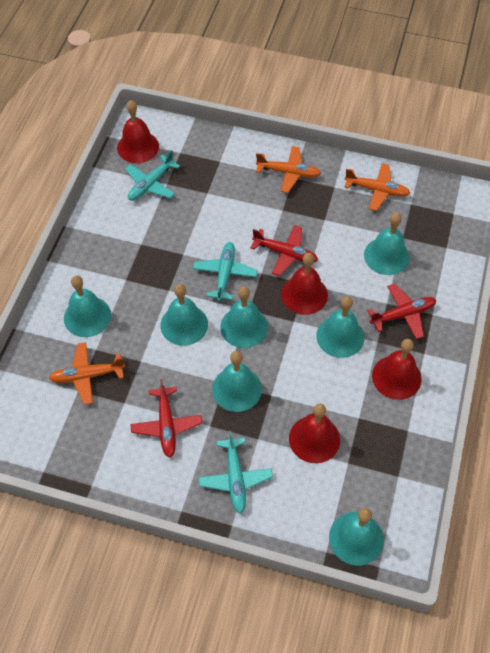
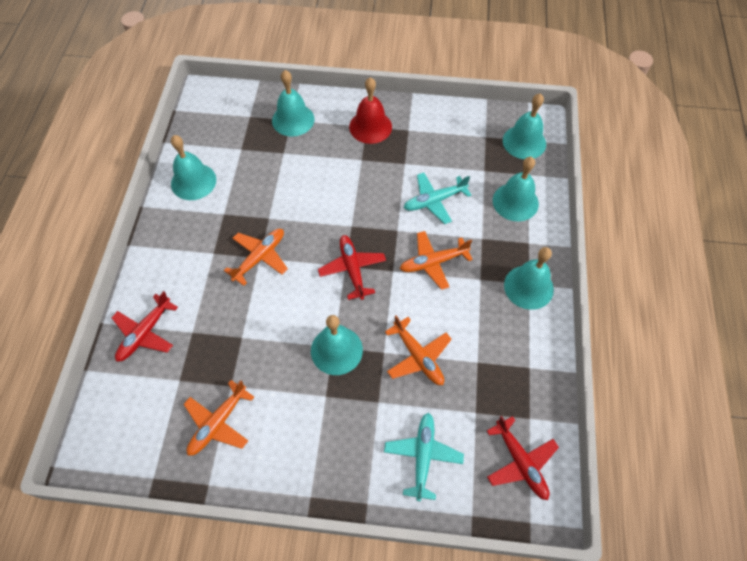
orange plane: [49,342,125,404] [256,146,321,193] [344,163,410,211] = 3 -> [184,380,254,456] [224,229,288,286] [385,315,452,385] [400,231,473,290] = 4
red bell: [117,100,159,163] [281,253,328,315] [289,403,340,463] [372,339,421,400] = 4 -> [349,77,392,144] = 1
turquoise bell: [64,275,111,337] [161,284,208,346] [212,351,262,412] [220,286,268,348] [316,296,364,358] [329,508,384,566] [364,213,410,275] = 7 -> [171,135,216,200] [272,70,315,137] [311,315,363,375] [493,157,539,221] [503,94,546,159] [504,247,554,310] = 6
turquoise plane: [125,150,180,201] [193,242,258,301] [199,431,273,514] = 3 -> [384,413,464,501] [404,173,471,224] = 2

